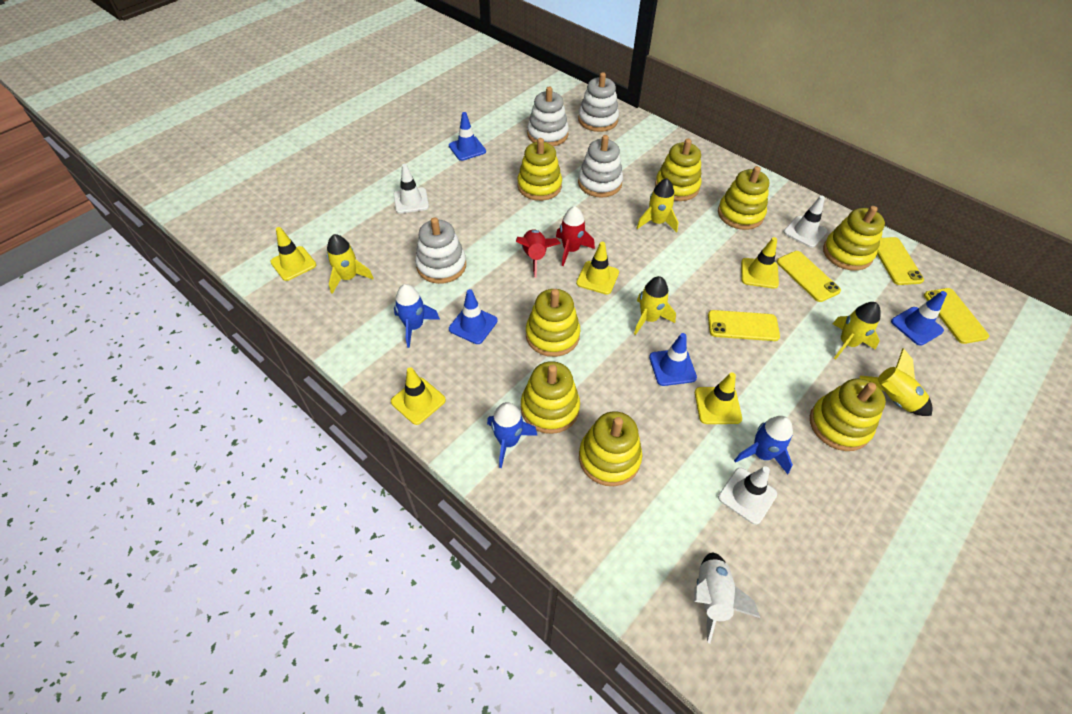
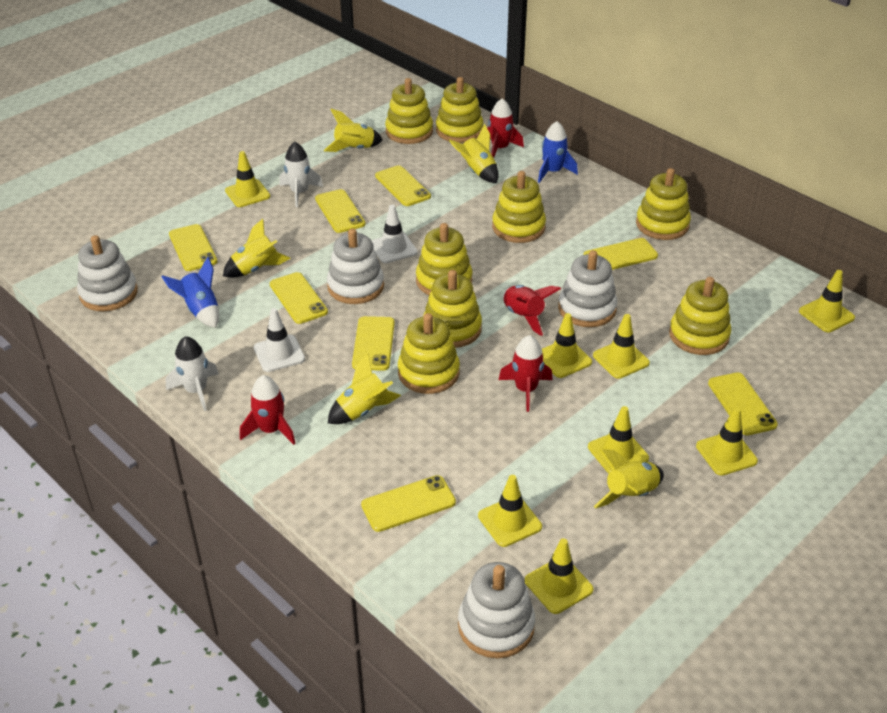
blue rocket: [394,284,440,348] [487,402,537,468] [734,416,793,474] = 3 -> [161,256,219,328] [538,121,578,183] = 2
blue traffic cone: [449,112,486,161] [449,289,498,344] [649,333,697,386] [891,291,947,346] = 4 -> none = 0
red rocket: [516,229,561,278] [556,206,595,266] = 2 -> [240,375,296,445] [487,98,524,158] [499,335,552,412] [503,285,561,336] = 4
white rocket: [694,552,760,643] = 1 -> [166,336,219,411] [279,142,323,208] = 2
white traffic cone: [394,164,429,213] [718,466,777,525] [784,196,827,248] = 3 -> [254,308,305,372] [371,205,418,263] = 2
yellow phone: [708,310,780,341] [777,251,841,302] [877,237,924,285] [924,288,989,344] = 4 -> [169,224,217,271] [270,272,328,324] [315,189,365,233] [352,316,395,371] [361,475,456,532] [375,165,431,206] [583,238,658,270] [708,372,778,435] = 8
yellow traffic cone: [270,227,316,281] [391,367,446,425] [576,242,619,295] [695,372,742,424] [741,237,779,289] = 5 -> [225,151,270,207] [478,475,542,547] [525,538,593,614] [542,313,592,378] [588,406,649,473] [593,314,650,379] [696,407,758,476] [799,270,855,332] = 8

